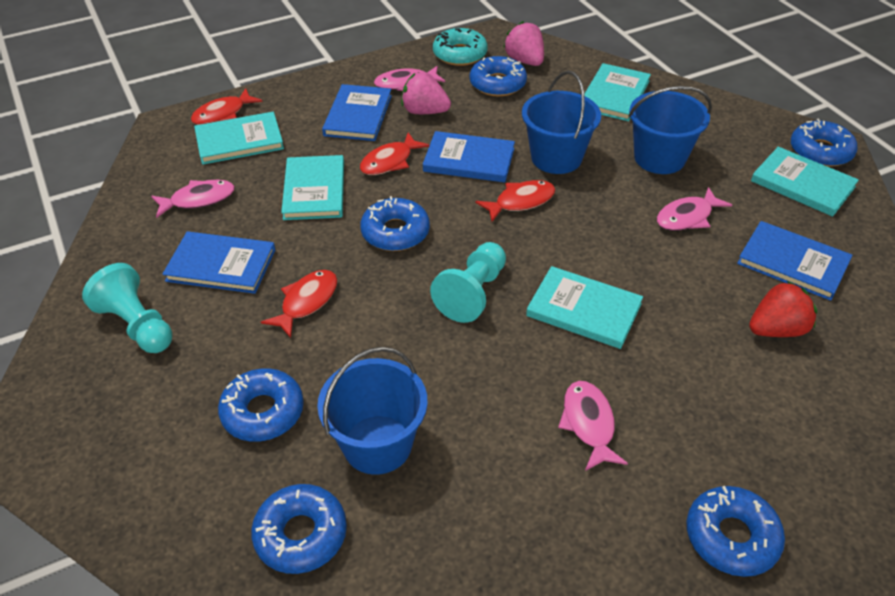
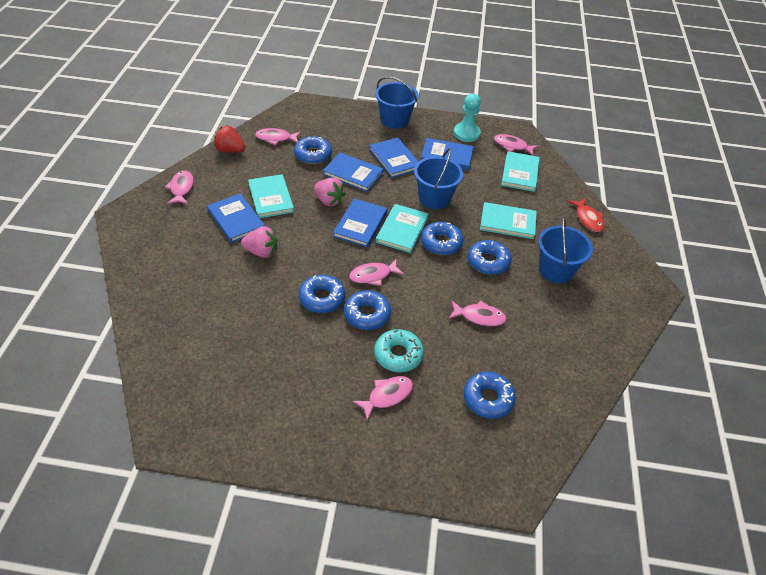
blue book: [163,231,276,294] [322,84,392,141] [423,131,515,182] [737,221,853,301] = 4 -> [207,193,265,243] [323,153,383,192] [333,198,387,247] [369,137,419,178] [421,138,474,170] = 5
pink fish: [151,180,235,218] [374,66,445,91] [558,381,628,471] [657,187,732,231] = 4 -> [165,170,194,204] [255,128,301,145] [349,259,404,286] [353,376,413,420] [449,300,507,327] [494,134,539,156] = 6
red fish: [191,88,262,125] [261,270,337,338] [360,133,430,175] [475,180,555,222] = 4 -> [568,198,604,232] = 1
turquoise book: [194,112,284,165] [281,155,344,220] [526,266,643,349] [584,63,651,122] [751,147,859,217] = 5 -> [248,174,294,218] [376,204,428,253] [480,202,537,239] [501,151,540,192] = 4
turquoise pawn: [82,263,172,353] [430,242,506,323] = 2 -> [454,93,481,142] = 1

